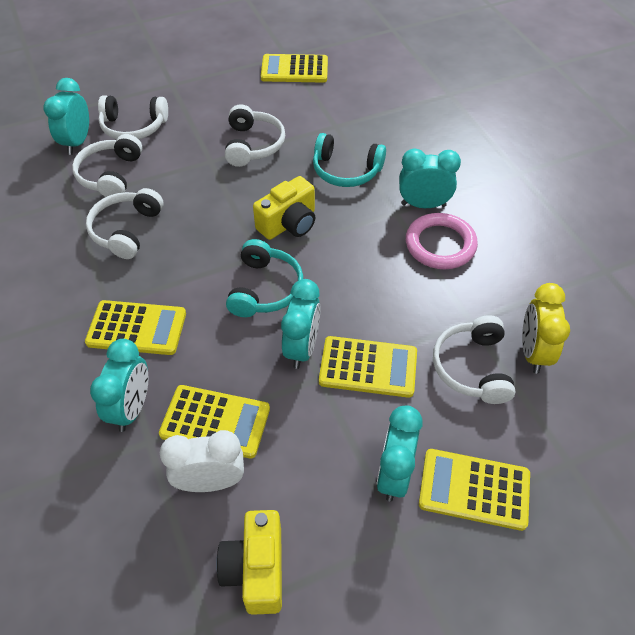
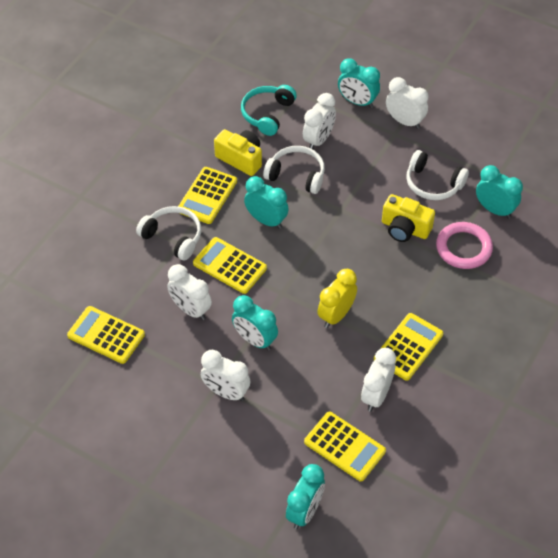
turquoise headphones: [226,239,303,317] [313,133,386,187] = 2 -> [241,85,297,136] = 1
white clock: [160,430,244,492] = 1 -> [167,264,212,320] [201,350,251,401] [303,93,336,149] [361,348,396,411] [386,77,428,129] = 5
white headphones: [72,134,143,197] [86,188,163,259] [98,95,168,139] [225,104,285,167] [433,315,516,404] = 5 -> [136,206,201,260] [263,146,325,194] [406,150,469,200] = 3

